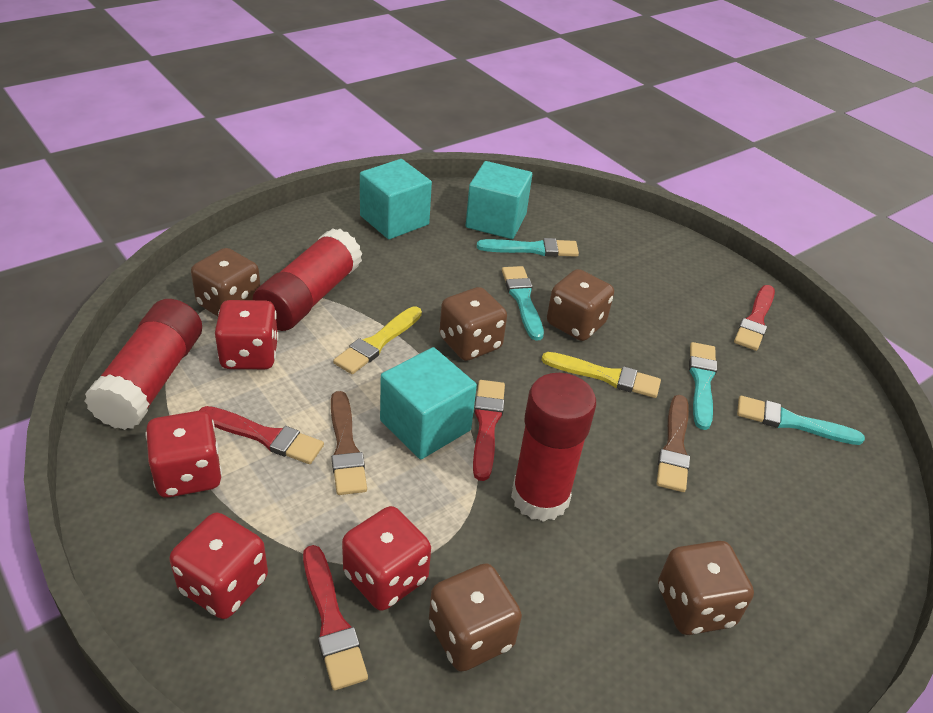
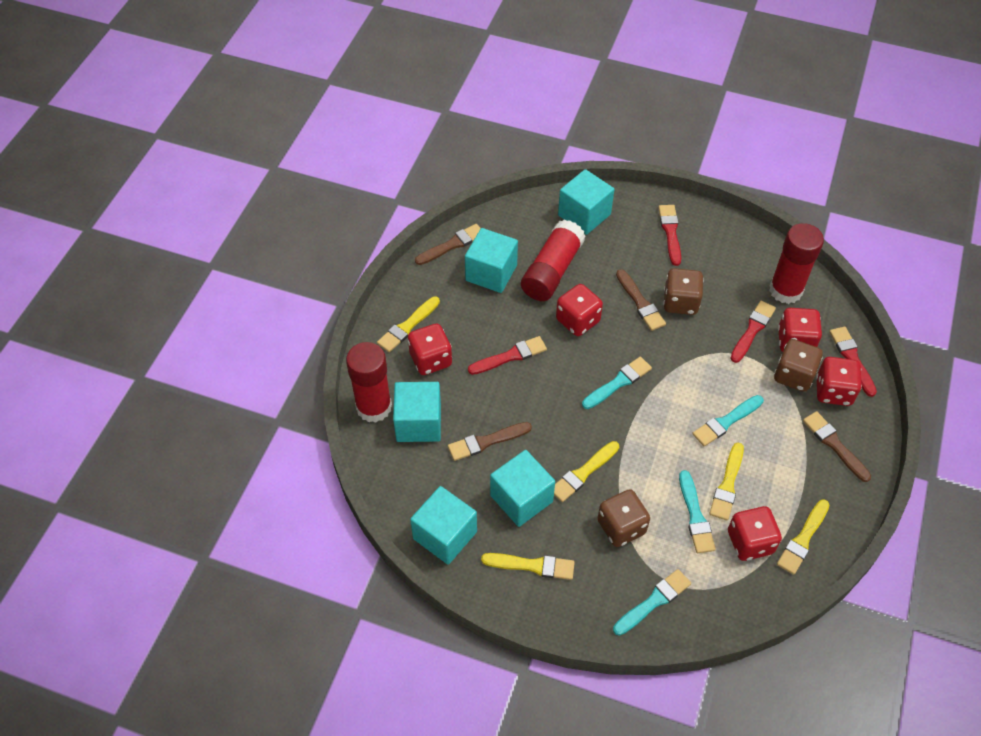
brown brush: [331,391,367,495] [657,395,690,492] = 2 -> [415,224,481,265] [448,422,532,461] [616,269,666,331] [803,411,871,482] = 4
brown dice: [191,248,260,316] [429,563,522,672] [439,287,507,361] [547,269,614,341] [658,541,754,635] = 5 -> [598,489,650,547] [663,268,704,315] [774,339,823,392] = 3
red dice: [145,411,222,498] [170,513,268,619] [215,300,279,369] [342,506,431,611] = 4 -> [408,324,452,375] [556,284,603,336] [728,506,782,561] [778,308,822,352] [816,357,862,406] = 5
turquoise cube: [360,159,432,239] [380,347,477,459] [466,161,532,239] = 3 -> [393,382,441,442] [410,486,477,565] [465,228,518,293] [490,450,555,527] [558,169,614,235] = 5
yellow brush: [333,306,422,374] [542,352,661,398] = 2 -> [377,296,440,352] [481,553,575,580] [554,441,619,502] [709,443,744,521] [777,499,830,575] = 5

